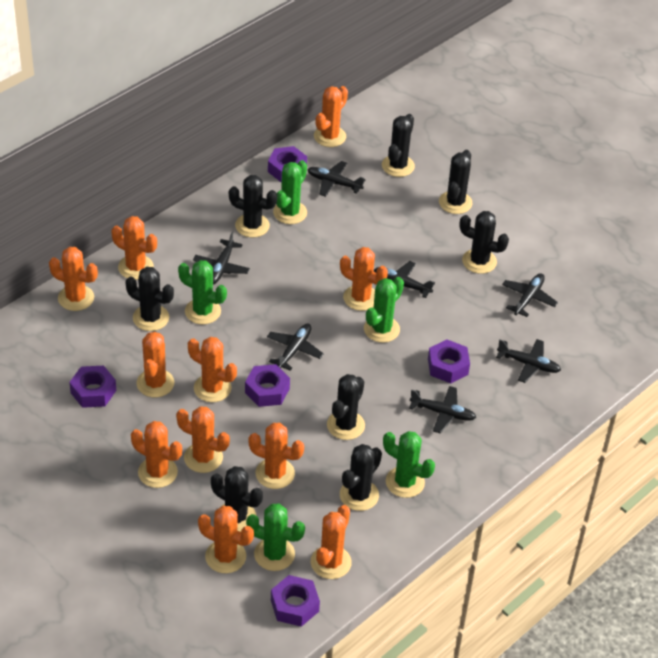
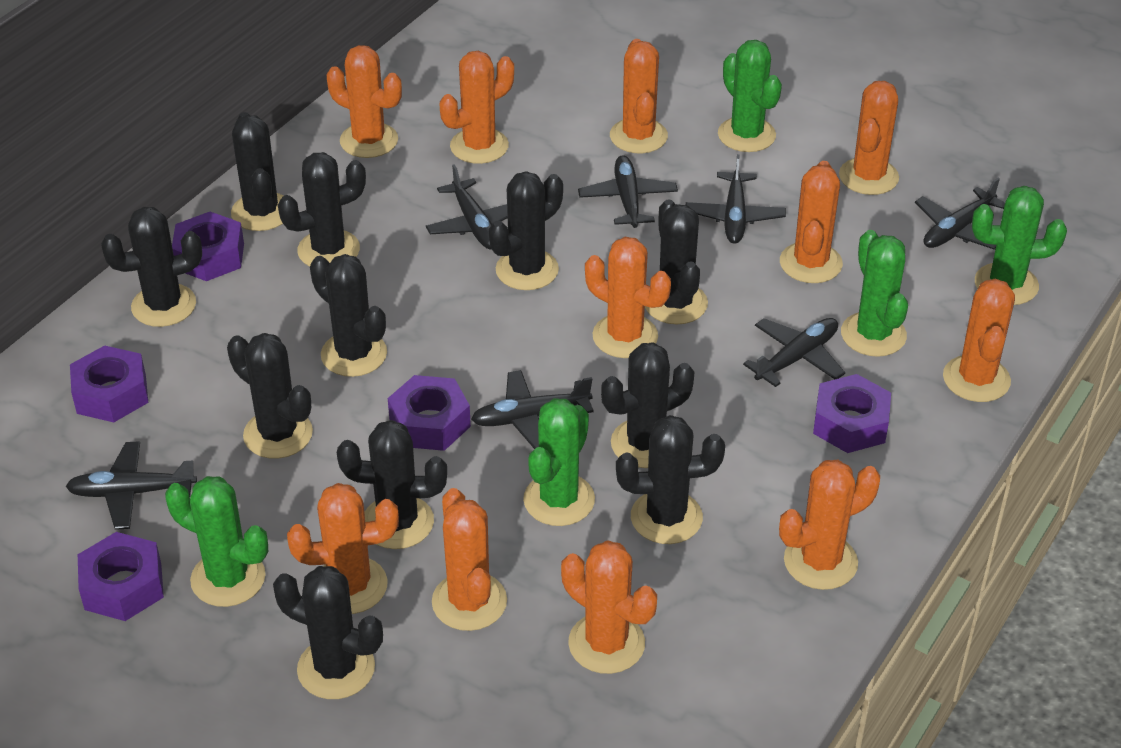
black cactus: [125,267,174,331] [211,466,263,532] [229,175,277,237] [327,374,365,440] [340,444,382,511] [382,114,415,177] [439,150,473,214] [459,211,509,274] = 8 -> [101,207,202,327] [227,333,313,459] [231,112,283,231] [273,566,383,699] [278,152,366,267] [310,254,387,377] [337,420,447,549] [489,171,563,290] [601,342,694,468] [616,415,725,544] [645,199,708,325] = 11

